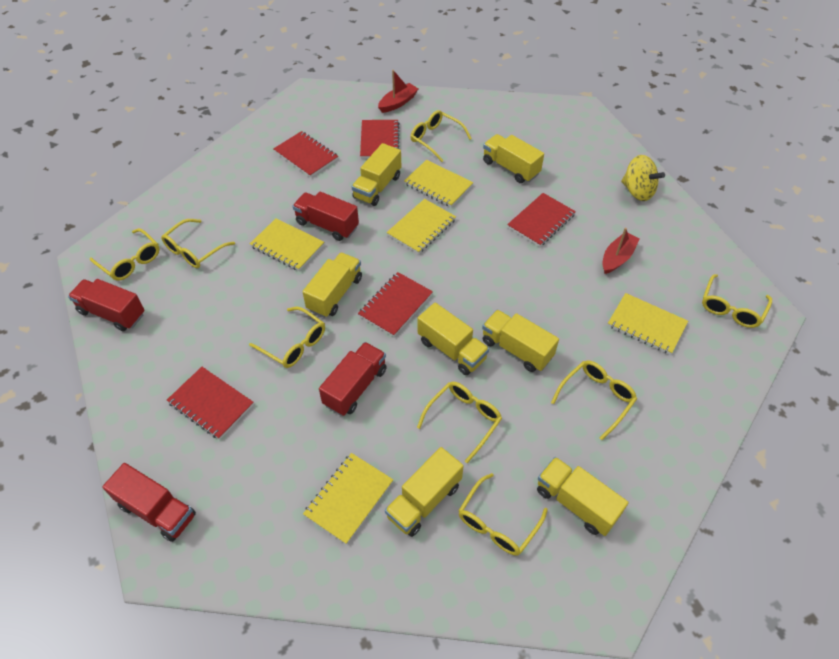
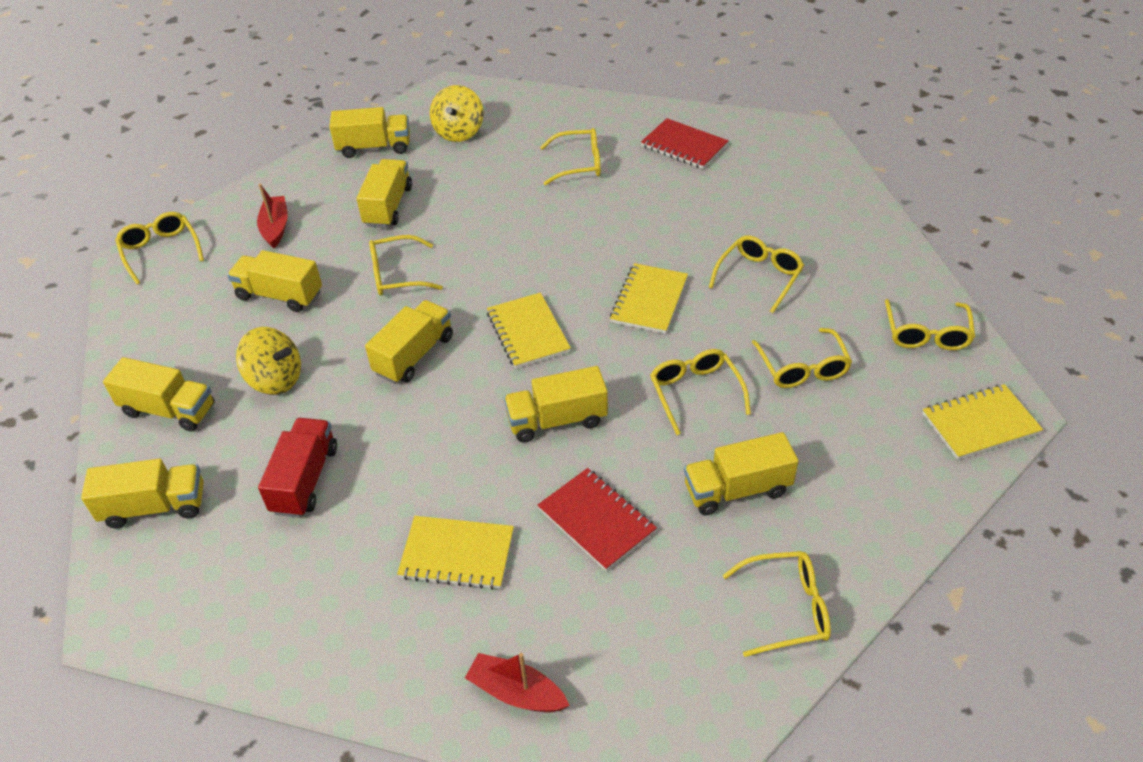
red notebook: [167,367,254,440] [273,131,338,177] [358,272,433,337] [360,120,400,159] [507,193,576,247] = 5 -> [538,468,657,571] [641,118,729,169] = 2
red truck: [68,279,145,331] [102,463,196,542] [293,192,359,241] [319,342,387,416] = 4 -> [258,418,337,518] = 1
yellow notebook: [250,218,324,271] [303,453,393,545] [387,199,456,254] [404,160,473,207] [608,293,688,355] = 5 -> [397,516,514,590] [487,292,571,369] [610,263,688,334] [922,384,1043,460] = 4
yellow spinning top: [621,155,665,201] = 1 -> [236,327,301,395] [430,85,484,142] = 2
yellow truck: [303,252,362,318] [352,143,401,206] [385,447,464,537] [418,303,489,375] [482,310,559,372] [483,134,544,183] [537,457,628,536] = 7 -> [81,459,204,529] [103,357,215,432] [227,250,322,312] [329,107,410,158] [357,159,412,228] [365,300,453,384] [504,366,608,443] [684,432,798,515] = 8

